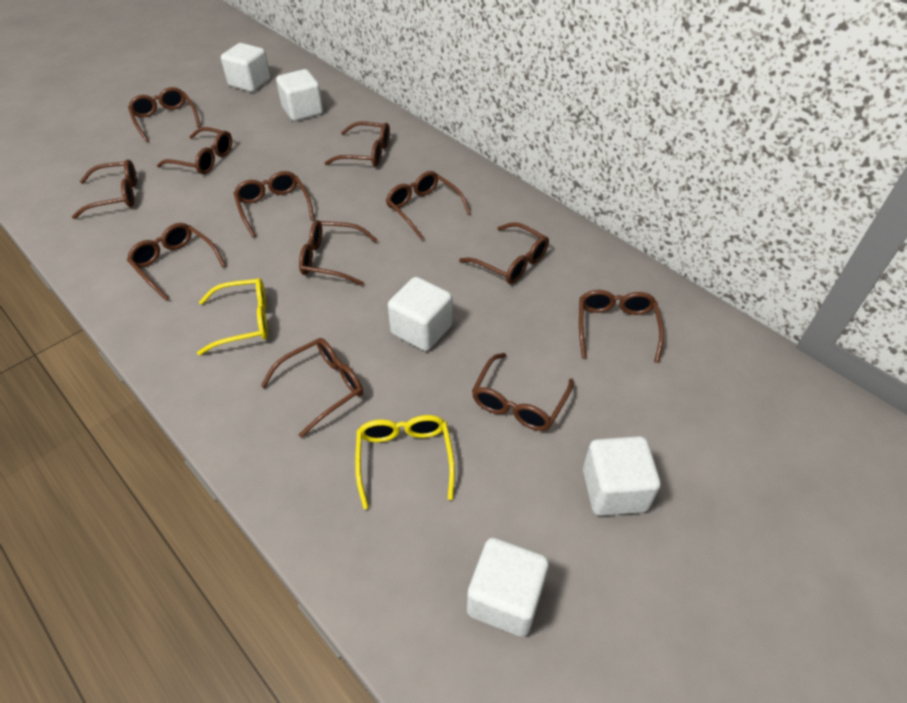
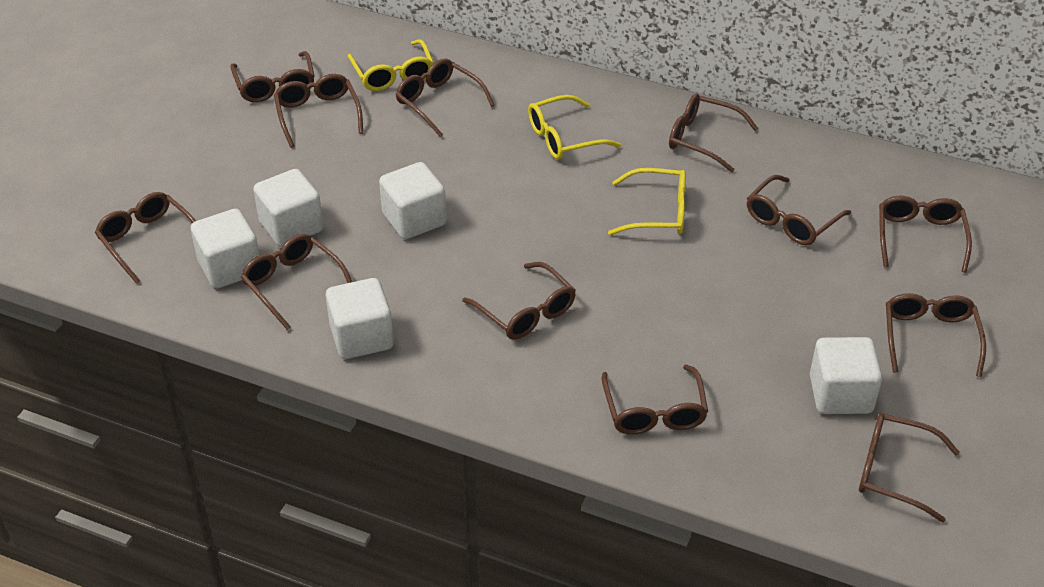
yellow glasses: [197,278,268,355] [355,415,455,509] = 2 -> [348,39,434,91] [528,95,621,159] [608,168,686,235] = 3

